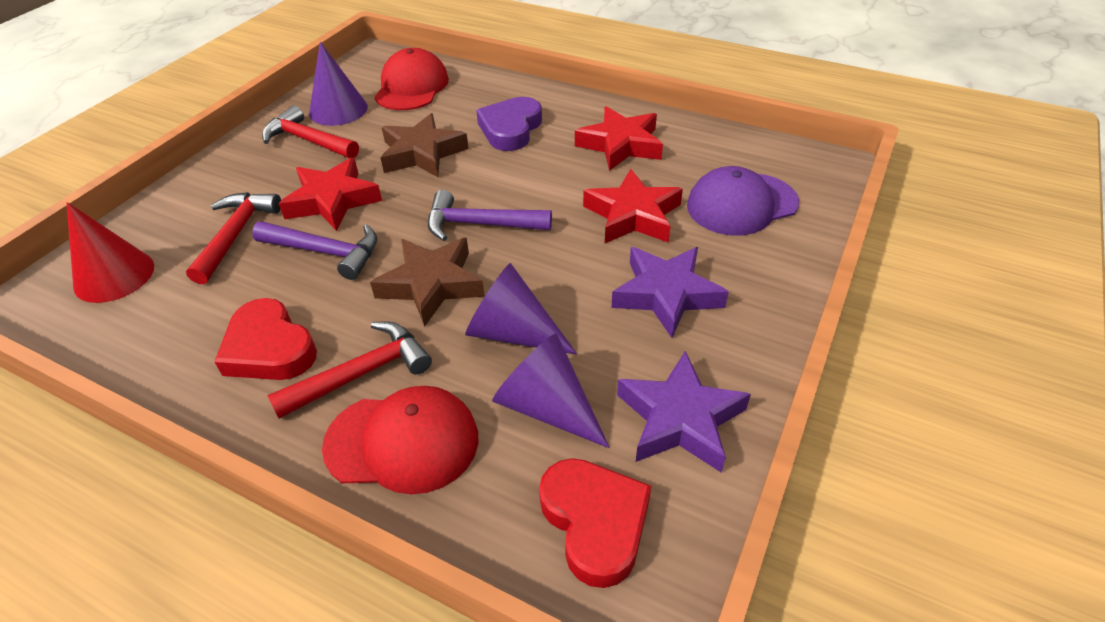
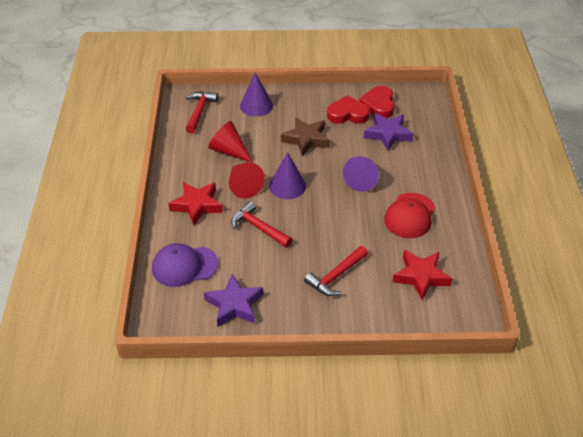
brown star: [370,238,485,327] [380,113,469,177] = 2 -> [281,117,330,156] = 1
purple hammer: [252,221,377,280] [428,190,552,241] = 2 -> none = 0
purple heart: [476,97,542,151] = 1 -> none = 0
red cap: [322,386,478,494] [374,48,449,110] = 2 -> [384,193,435,238] = 1
red cone: [66,202,154,303] = 1 -> [208,121,253,163] [229,163,265,199] = 2
red star: [279,157,382,231] [575,106,663,171] [583,169,683,243] = 3 -> [168,182,223,225] [392,250,452,300] = 2

